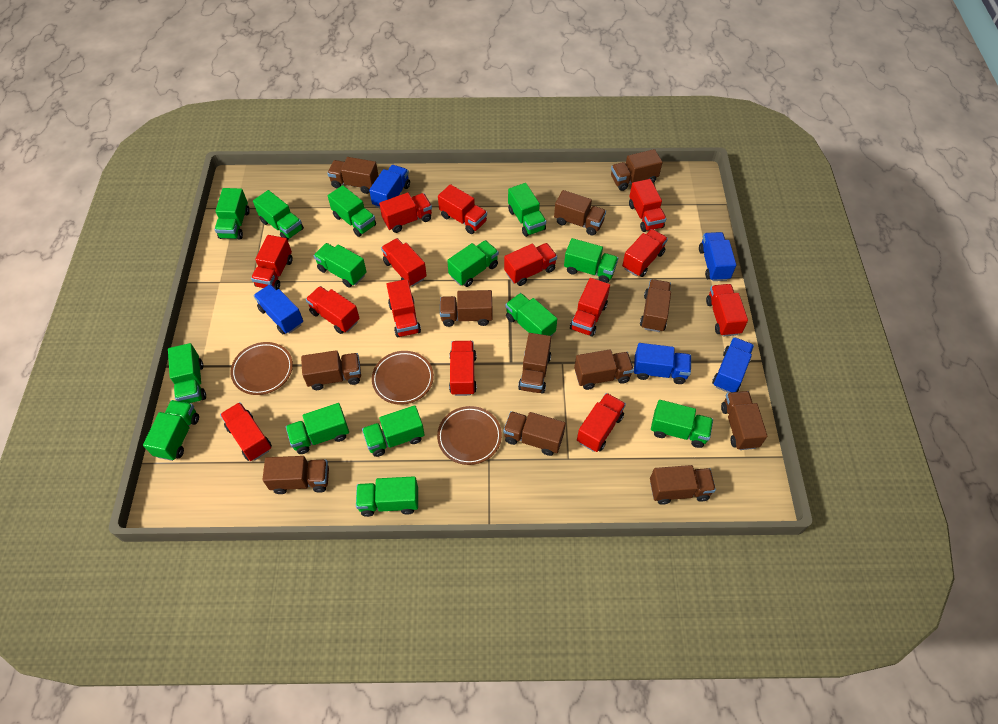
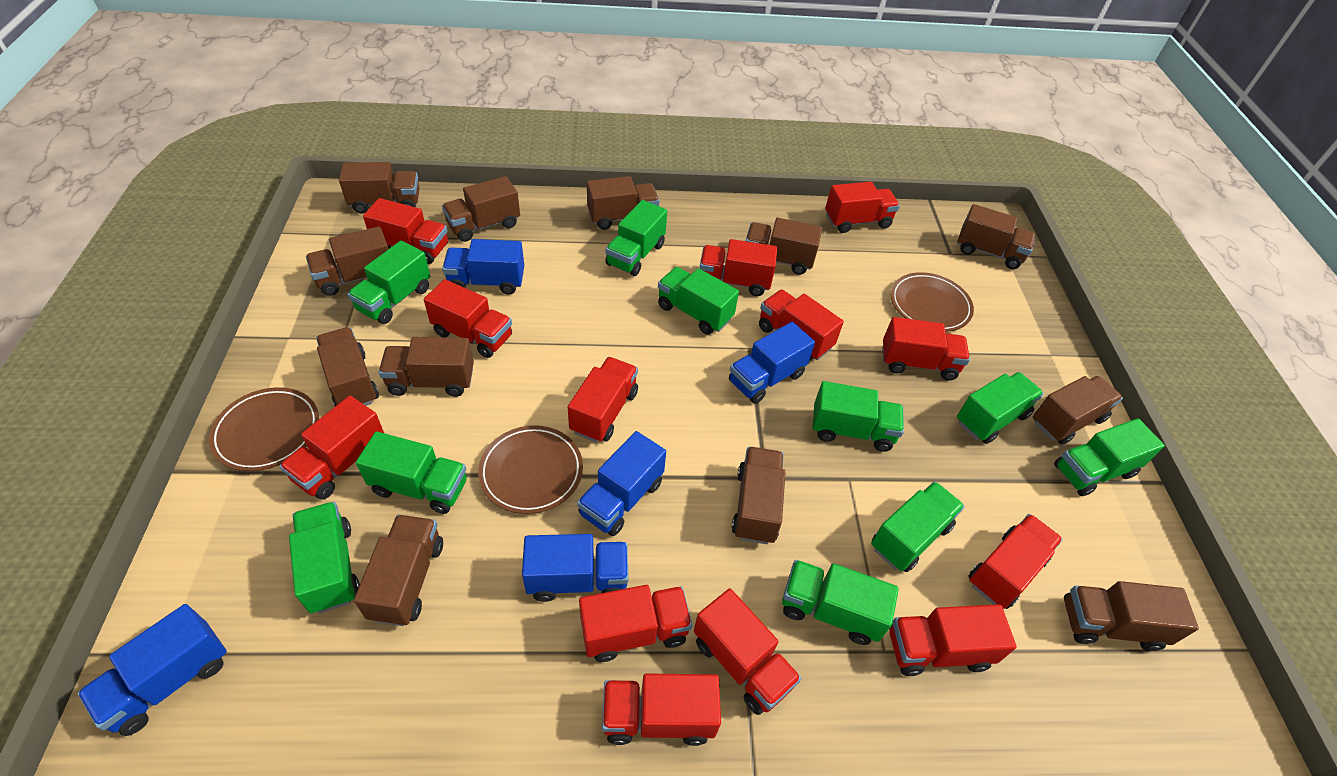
green truck: [143,400,199,461] [168,343,206,403] [215,188,250,240] [253,190,304,240] [286,403,349,454] [314,243,367,287] [328,185,376,237] [356,476,418,517] [362,405,425,457] [447,240,499,287] [506,293,557,336] [508,183,546,237] [564,238,618,283] [651,400,713,448] = 14 -> [289,502,360,613] [347,241,430,324] [356,431,467,514] [605,200,667,276] [658,267,739,334] [782,560,899,645] [813,381,904,452] [871,481,965,572] [957,372,1044,444] [1054,418,1165,496] = 10
red truck: [220,402,272,461] [251,235,293,290] [306,286,359,334] [379,193,432,233] [381,238,427,287] [386,279,421,337] [438,184,487,234] [449,341,477,396] [504,243,557,286] [570,278,610,337] [577,393,626,452] [622,229,668,277] [629,179,666,232] [706,284,748,337] = 14 -> [279,396,384,500] [363,198,448,264] [424,279,512,358] [568,357,638,443] [579,585,692,662] [602,673,721,746] [694,588,801,715] [699,239,777,296] [759,290,844,361] [825,182,900,233] [882,317,970,380] [889,604,1017,676] [968,514,1063,609] = 13

